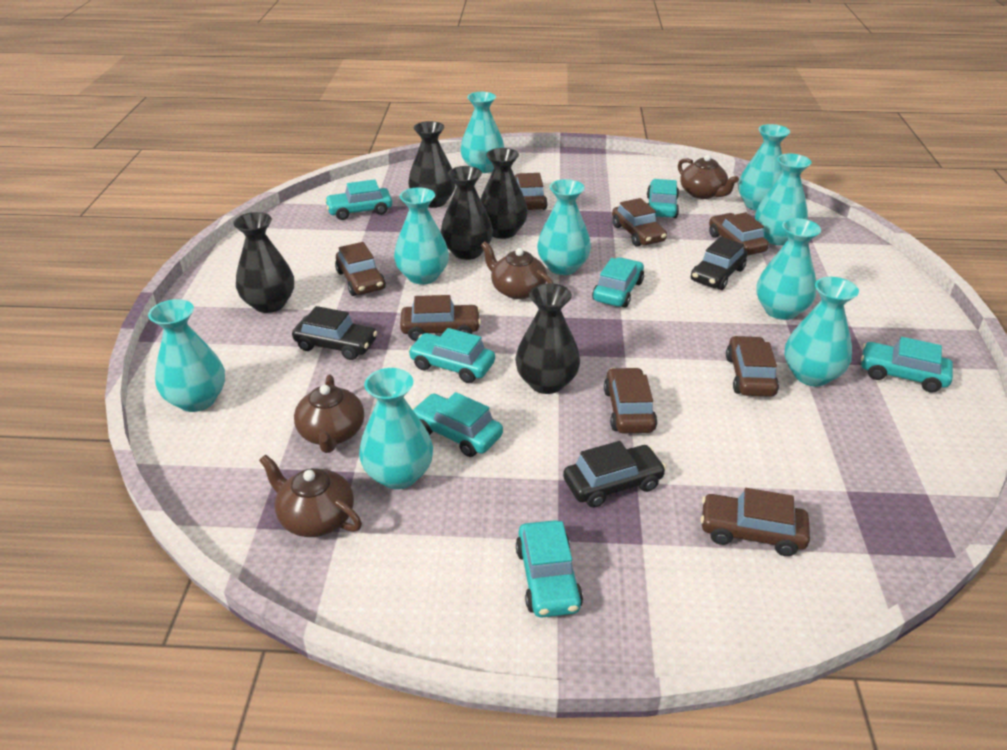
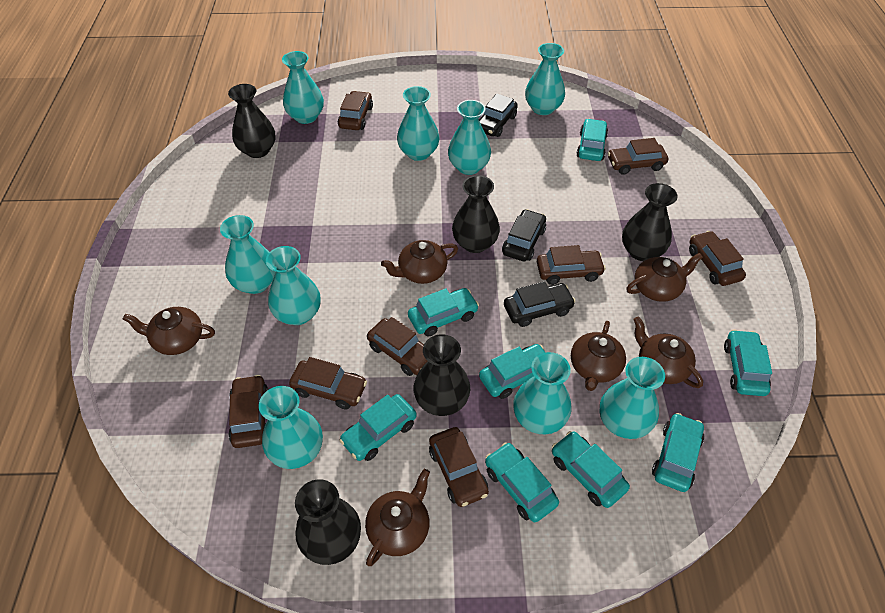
brown teapot: [259,455,362,537] [294,375,364,453] [481,241,553,299] [678,155,739,199] = 4 -> [123,307,215,355] [365,469,430,566] [381,240,458,284] [571,321,626,391] [627,253,703,302] [633,316,703,388] = 6
turquoise car: [325,179,392,220] [408,328,495,383] [412,392,503,457] [516,520,583,618] [592,257,644,307] [647,179,679,218] [861,337,953,393] = 7 -> [339,394,417,461] [408,288,479,337] [479,344,546,399] [485,442,559,522] [552,431,630,508] [576,119,608,161] [652,413,705,492] [724,329,772,396] = 8

